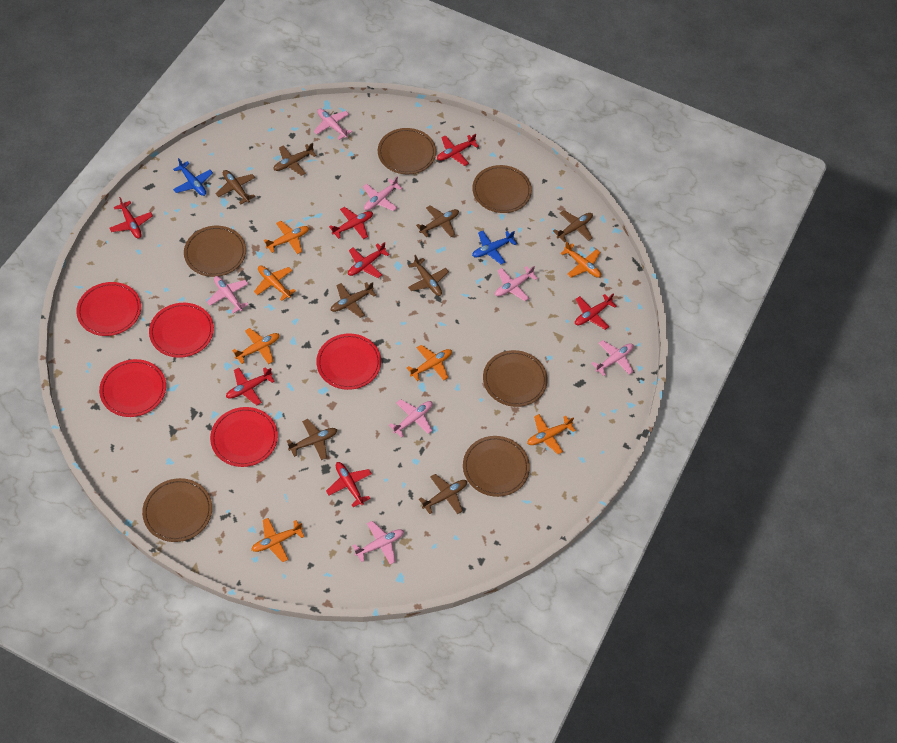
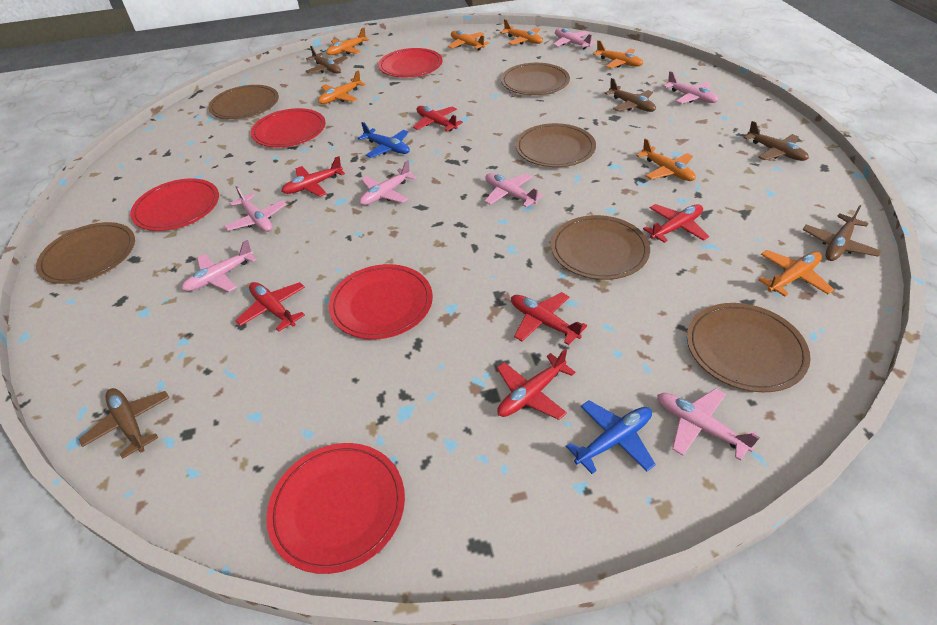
brown plane: [216,170,255,204] [273,143,317,176] [287,419,337,460] [331,282,376,318] [408,255,449,296] [416,205,459,237] [419,474,467,514] [553,210,593,242] = 8 -> [79,388,169,459] [305,46,348,74] [604,78,656,112] [744,121,809,161] [803,205,881,261] = 5
red plane: [109,197,153,238] [226,367,275,406] [326,462,372,507] [329,207,373,239] [348,242,390,278] [437,134,479,166] [575,294,617,330] = 7 -> [235,282,305,331] [281,156,345,197] [413,106,463,131] [497,349,576,420] [511,292,587,345] [643,204,709,243] = 6

